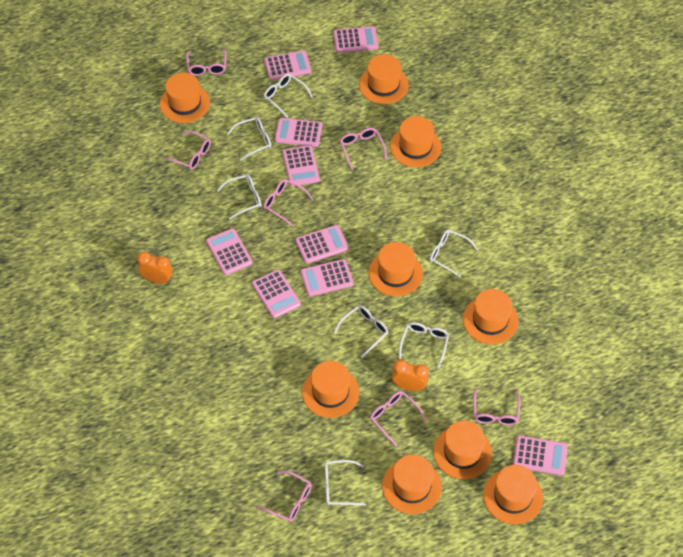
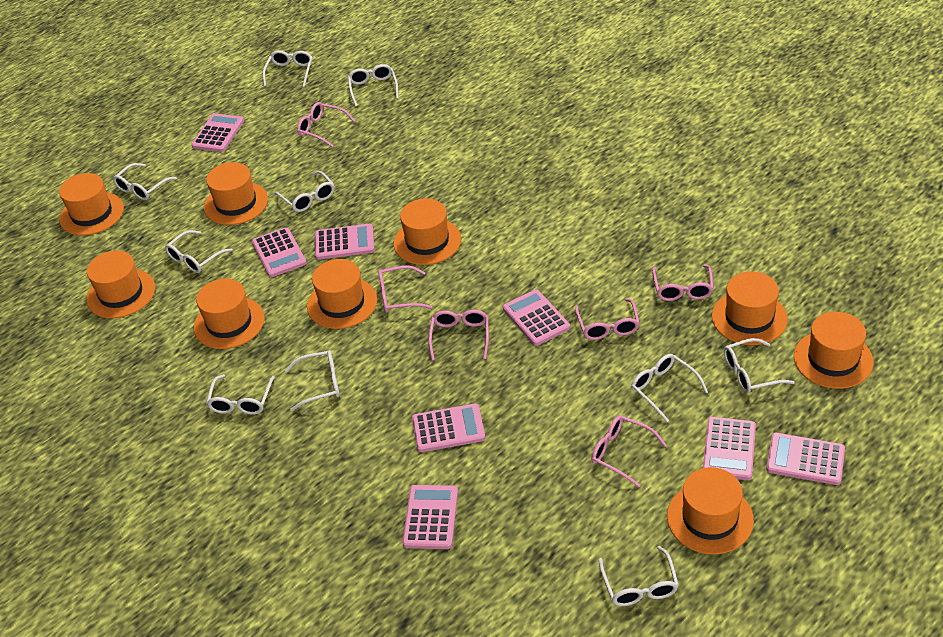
orange clock: [137,252,173,284] [392,360,428,391] = 2 -> none = 0
pink calculator: [206,228,253,275] [252,270,301,318] [264,50,311,81] [275,118,322,147] [283,145,320,187] [295,225,349,264] [301,259,354,297] [333,26,378,53] [513,435,568,476] = 9 -> [191,113,244,152] [252,227,306,277] [315,224,374,260] [402,485,458,549] [412,403,485,452] [503,289,570,346] [703,417,756,480] [766,433,845,485] = 8
pink glasses: [163,131,211,170] [186,49,226,76] [257,471,312,522] [264,179,313,226] [340,128,387,170] [370,391,426,446] [473,388,520,425] = 7 -> [297,102,355,147] [378,265,432,313] [428,310,489,360] [575,298,640,340] [592,415,667,487] [652,264,714,301] = 6
white glasses: [217,174,261,220] [227,117,271,161] [264,74,313,118] [325,460,366,506] [334,305,389,358] [399,322,449,369] [430,230,478,278] = 7 -> [113,163,177,200] [165,230,233,273] [206,374,275,415] [263,50,312,87] [275,171,335,212] [285,350,339,411] [348,64,398,107] [599,546,679,606] [631,354,708,422] [724,338,795,393] = 10

